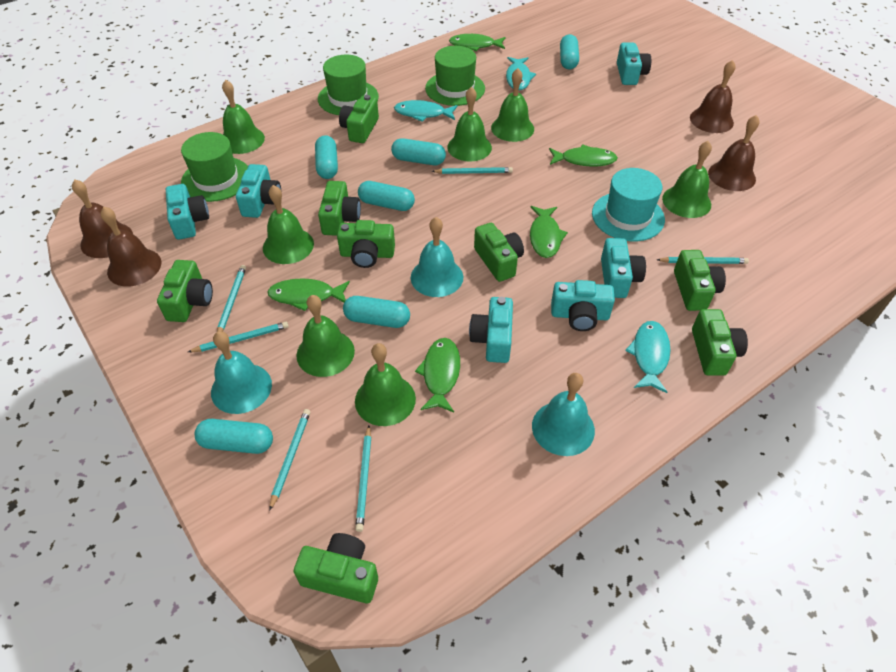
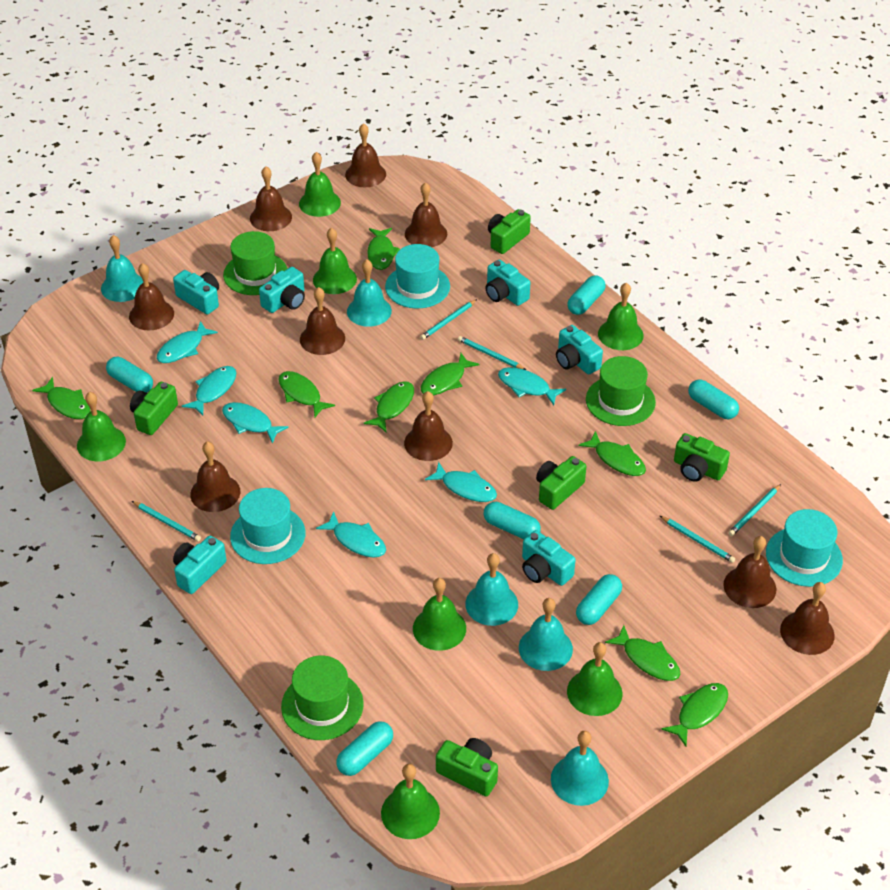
brown bell: [72,179,133,258] [101,207,161,287] [690,60,735,133] [708,115,760,191] = 4 -> [129,263,174,330] [190,441,240,512] [250,166,292,231] [300,287,345,355] [345,123,386,187] [404,391,453,461] [405,182,447,247] [724,536,776,608] [780,582,835,655] = 9
green camera: [157,260,213,322] [293,533,378,603] [318,181,361,236] [337,220,395,268] [339,95,379,143] [474,223,524,282] [674,250,726,311] [692,309,748,376] = 8 -> [130,382,178,435] [436,738,498,796] [488,209,531,254] [536,456,586,510] [674,433,730,482] = 5
green fish: [267,278,350,311] [415,338,460,412] [449,34,505,51] [530,206,568,258] [549,144,618,167] = 5 -> [32,377,90,419] [278,371,335,417] [364,381,414,433] [367,228,400,270] [421,353,480,396] [579,431,646,476] [605,625,680,681] [661,683,728,746] = 8
turquoise bell: [211,331,272,414] [411,217,463,297] [532,373,595,456] = 3 -> [101,235,143,302] [347,259,392,327] [465,553,518,626] [519,598,573,671] [551,731,609,806] = 5
turquoise fish: [394,100,458,122] [506,57,536,90] [625,321,670,393] = 3 -> [157,321,218,363] [182,366,236,416] [222,402,289,444] [316,511,386,558] [425,462,497,502] [498,367,566,405] = 6
turquoise hat: [592,168,665,241] = 1 -> [230,488,306,564] [385,244,450,309] [766,509,843,587] = 3
turquoise pencil: [188,322,289,352] [217,265,246,332] [269,409,310,511] [355,426,371,532] [432,167,513,174] [657,257,749,264] = 6 -> [132,501,201,541] [420,299,477,340] [458,336,526,370] [660,516,735,563] [728,484,781,536] = 5

